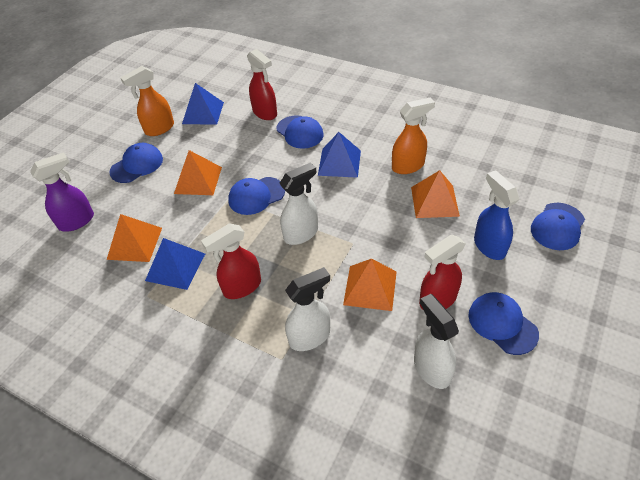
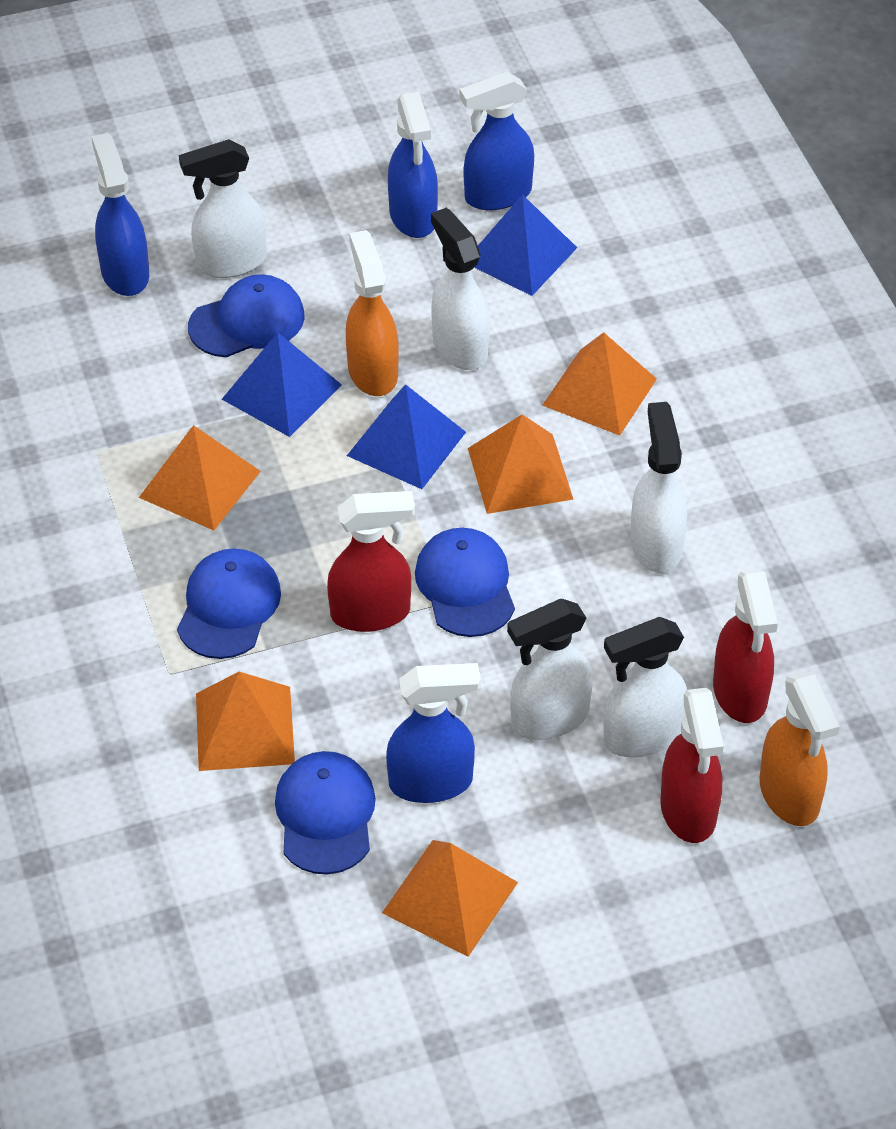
blue cap: [109,143,163,183] [228,177,285,215] [277,115,324,149] [468,292,539,355] [531,203,585,250] = 5 -> [177,549,281,659] [188,274,305,357] [275,751,376,874] [415,528,515,637] = 4
blue spray bottle: [474,170,519,260] = 1 -> [91,133,149,296] [386,663,481,803] [388,92,438,238] [460,72,534,210] = 4
orange pyramid: [107,214,162,262] [174,150,222,195] [343,259,397,311] [411,170,460,218] = 4 -> [139,425,261,531] [196,672,295,771] [382,840,518,957] [468,414,573,514] [542,332,657,435] = 5
purple spray bottle: [30,152,94,232] = 1 -> none = 0
white spray bottle: [279,162,318,245] [285,267,330,351] [414,294,459,389] = 3 -> [179,139,267,278] [431,208,490,370] [507,599,593,740] [603,617,687,757] [630,402,687,573] = 5

